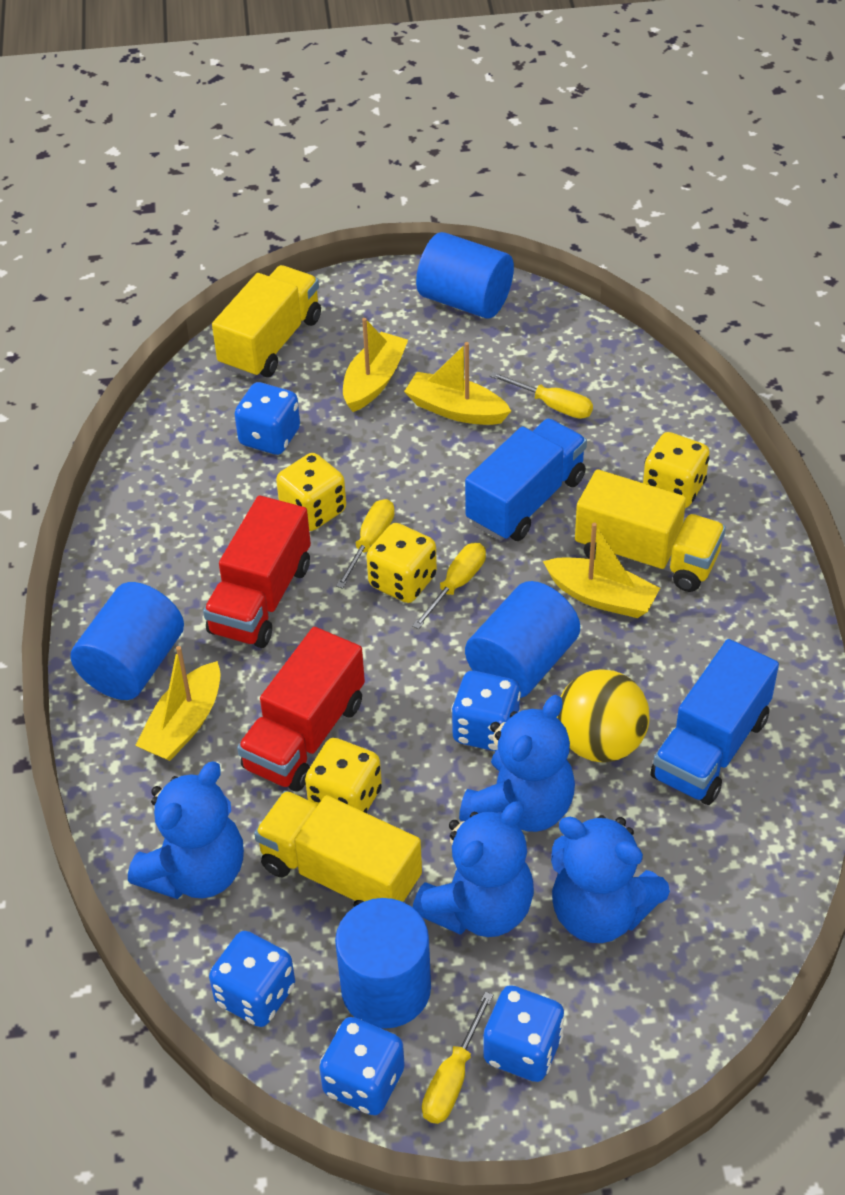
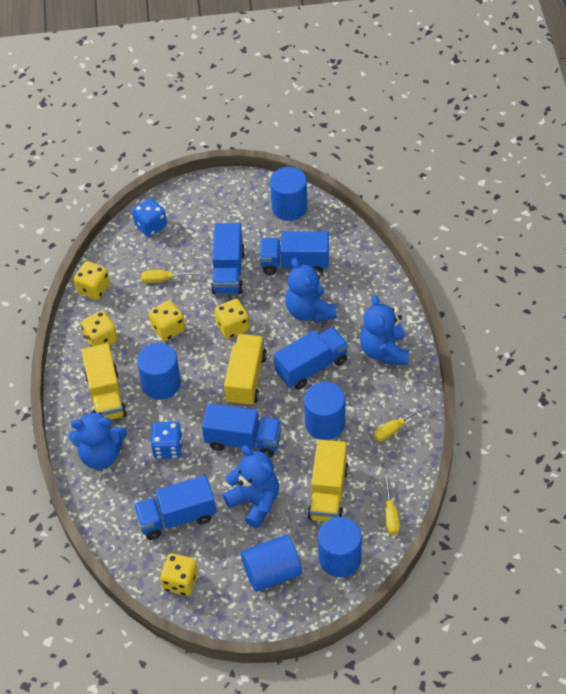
blue cylinder: [70,582,184,700] [335,898,431,1029] [416,232,514,318] [465,581,580,698] = 4 -> [137,343,181,400] [241,535,302,592] [270,167,308,221] [304,382,345,440] [318,517,362,577] = 5
blue dice: [209,931,295,1027] [235,382,300,455] [319,1017,405,1115] [451,671,521,751] [483,985,565,1082] = 5 -> [132,198,167,237] [150,422,183,459] = 2
blue truck: [465,418,587,541] [651,639,779,805] = 2 -> [134,475,217,540] [202,404,281,457] [211,223,245,294] [259,231,329,275] [274,327,348,390] = 5
red truck: [203,495,311,648] [237,627,365,792] = 2 -> none = 0
yellow ball: [557,669,650,762] = 1 -> none = 0
yellow boat: [135,646,221,761] [343,318,408,412] [404,342,511,425] [543,523,660,618] = 4 -> none = 0
yellow dice: [276,453,346,531] [305,738,382,813] [366,523,437,603] [643,432,710,508] = 4 -> [74,261,110,300] [81,311,117,347] [149,300,185,341] [160,553,198,596] [215,299,249,339] = 5
yellow screwdriver: [336,499,395,589] [412,543,486,629] [422,992,493,1124] [490,372,593,419] = 4 -> [141,270,201,283] [374,404,428,441] [384,475,400,535] = 3

